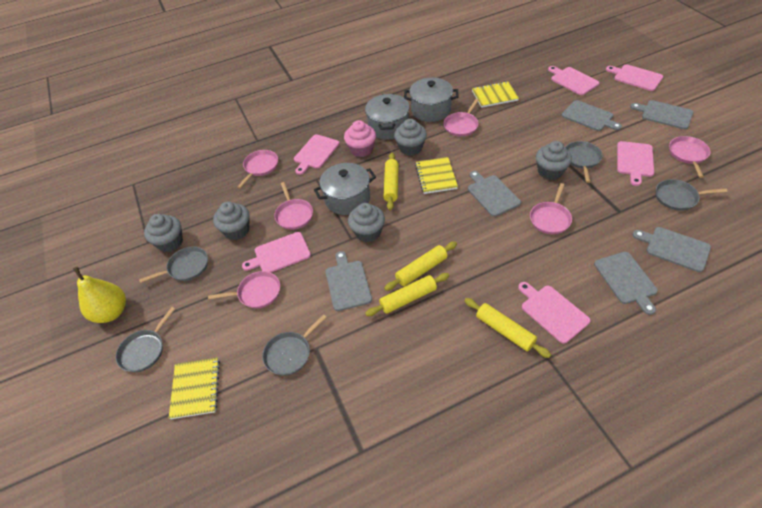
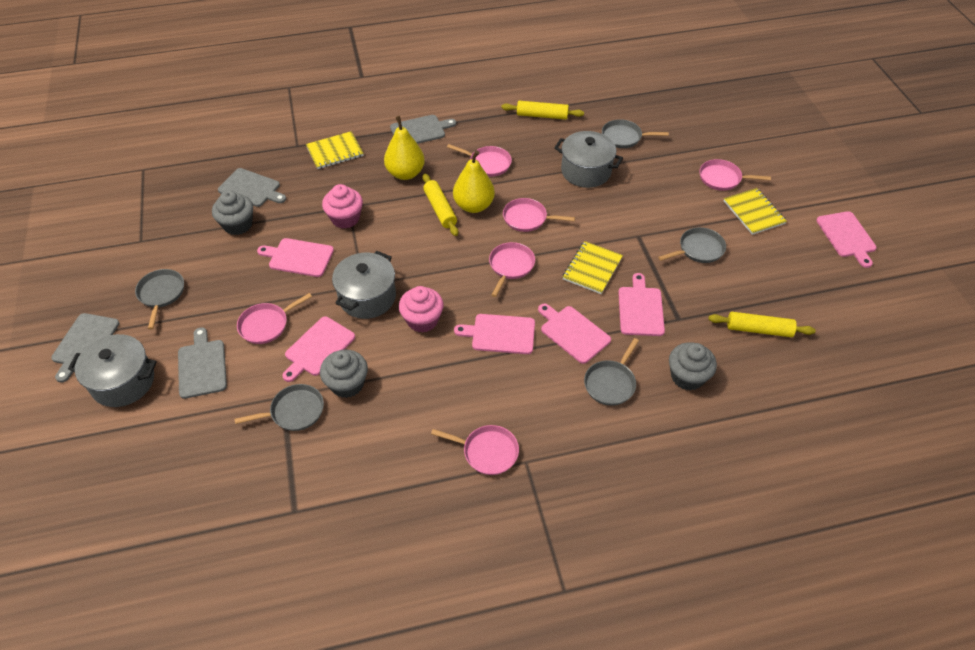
grey cupcake: [144,214,183,252] [213,202,250,240] [348,203,385,242] [394,119,427,156] [536,141,572,180] = 5 -> [212,191,253,235] [320,350,368,398] [669,342,717,391] = 3
grey cutting board: [325,251,372,311] [468,171,521,217] [562,100,622,131] [594,252,658,315] [630,100,694,129] [633,227,711,272] = 6 -> [51,313,119,382] [178,327,227,399] [218,168,286,207] [390,115,456,144] = 4
pink cupcake: [344,120,376,157] = 1 -> [322,184,363,229] [399,286,444,333] = 2
yellow pear: [73,267,126,323] = 1 -> [384,116,425,180] [453,150,495,213] = 2
yellow rolling pin: [365,273,449,316] [383,153,399,210] [384,241,457,291] [464,298,551,358] = 4 -> [423,174,458,236] [501,101,584,119] [708,312,816,337] = 3

